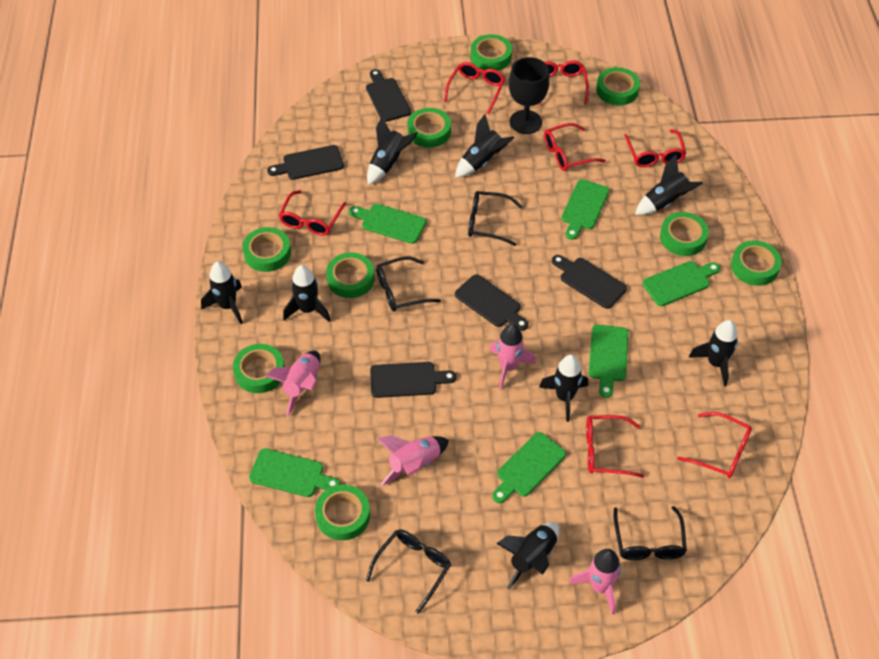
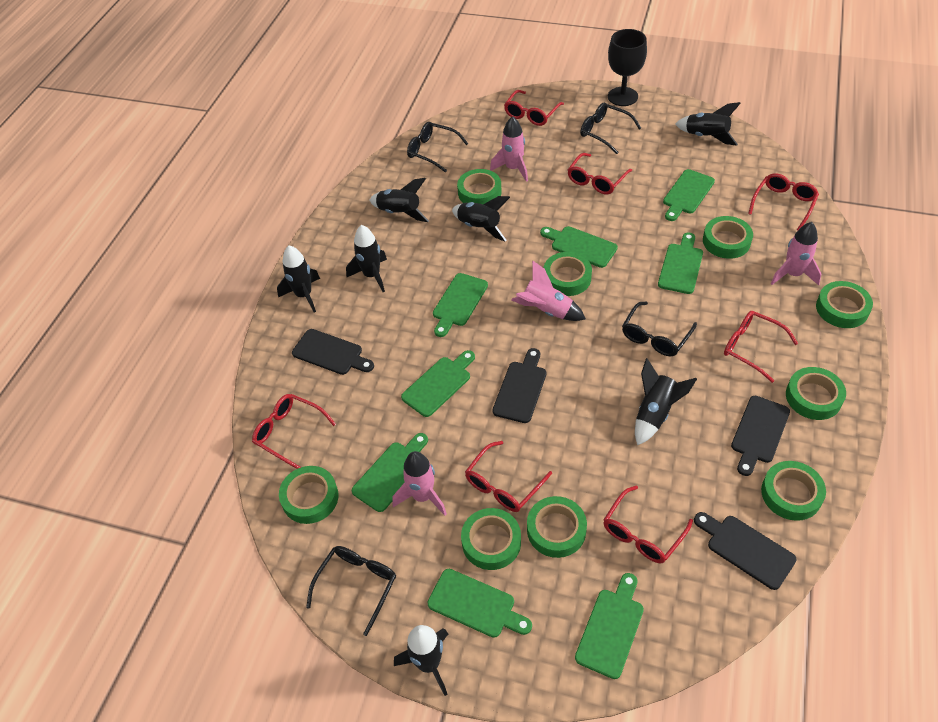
black cutting board: [267,145,344,180] [366,69,411,122] [370,362,456,398] [455,274,529,331] [552,255,627,309] = 5 -> [292,329,374,375] [493,348,546,423] [694,512,797,590] [731,396,790,476] = 4
black rocket: [201,261,243,324] [283,265,331,322] [367,116,418,185] [455,114,515,178] [496,522,559,589] [539,355,588,422] [635,155,703,215] [689,320,738,387] = 8 -> [277,245,320,312] [346,225,387,292] [370,178,429,222] [394,625,448,696] [452,196,510,242] [635,358,697,445] [675,102,741,146] = 7
green cutting board: [249,448,340,497] [349,204,426,244] [492,432,566,503] [561,180,609,240] [589,325,629,398] [643,261,720,306] = 6 -> [352,433,428,512] [401,350,475,417] [427,569,532,638] [433,273,488,337] [540,226,618,268] [575,573,644,679] [658,232,703,294] [663,169,715,221] = 8

